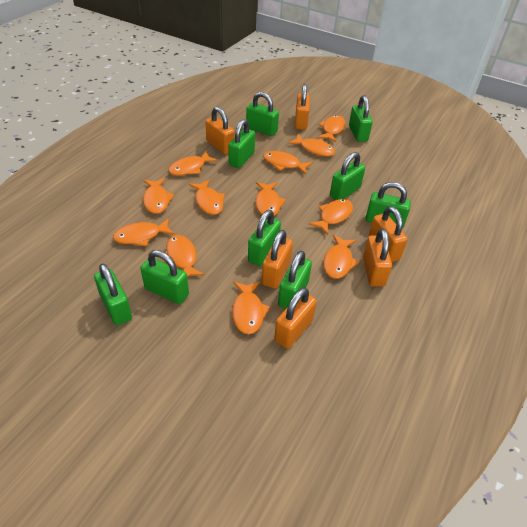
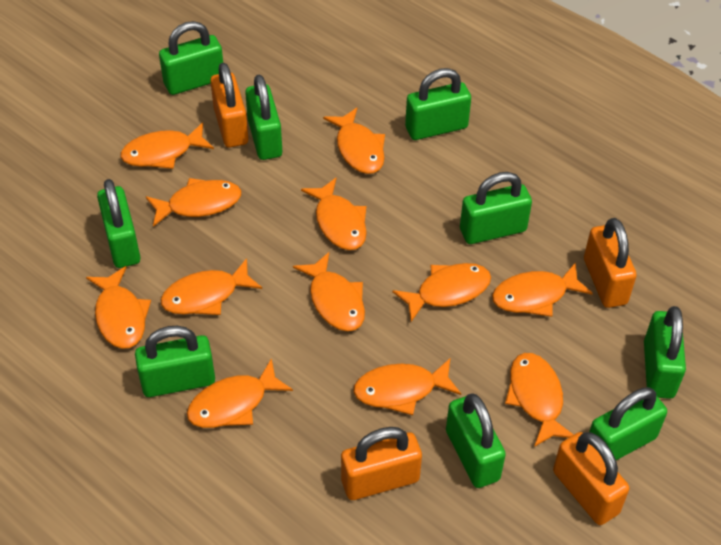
orange padlock: [205,107,235,155] [262,230,293,288] [274,287,317,349] [295,84,310,130] [363,228,392,287] [368,206,408,262] = 6 -> [210,63,248,148] [341,427,422,500] [553,432,629,525] [584,218,637,308] = 4

